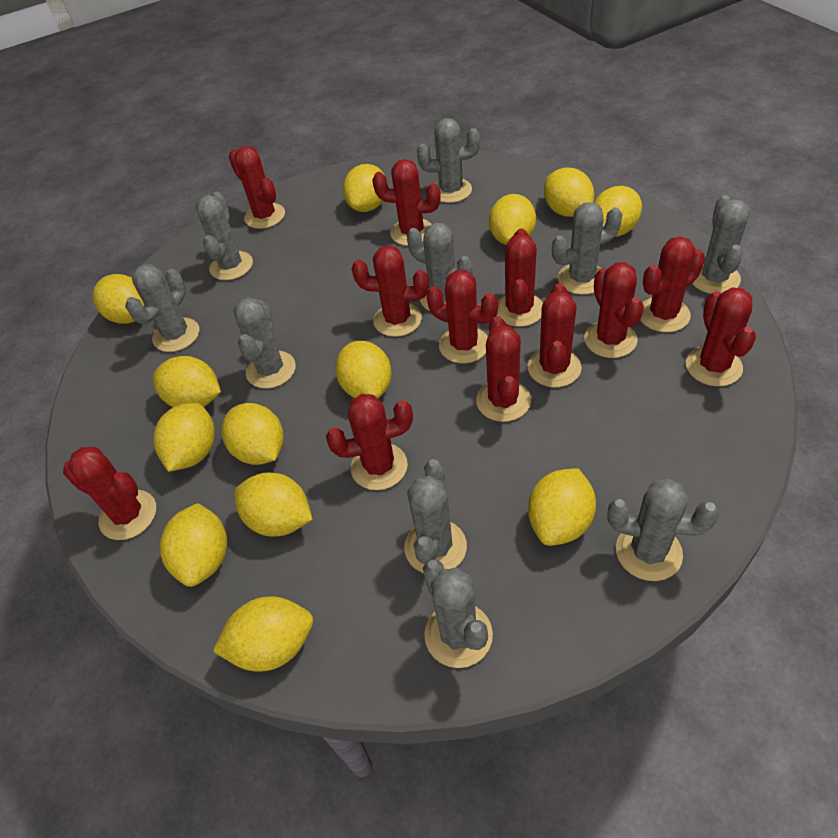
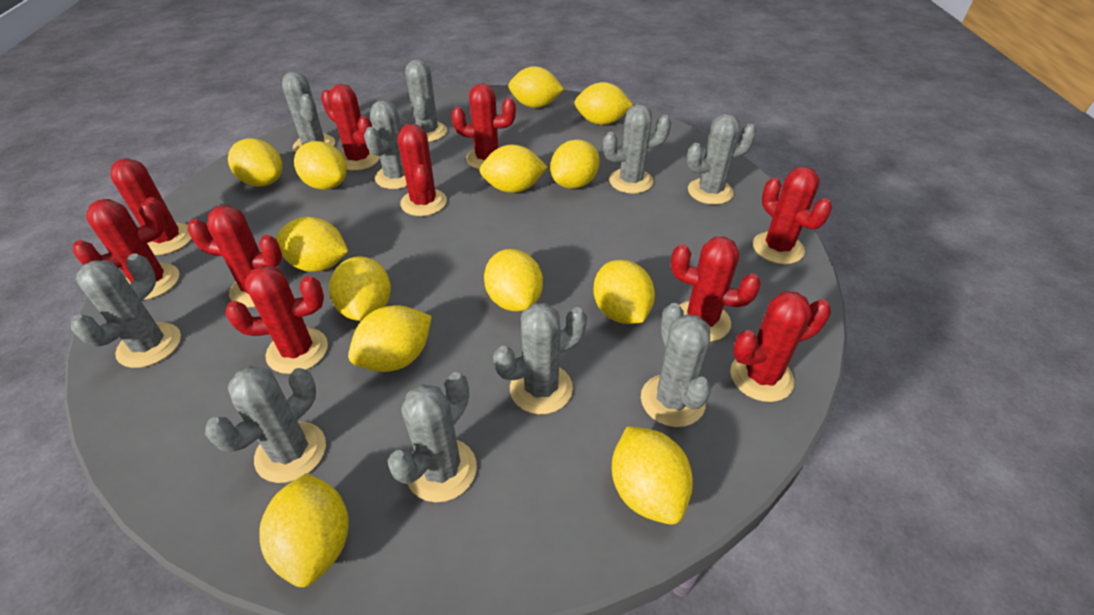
red cactus: [63,447,156,540] [229,146,285,229] [326,394,413,490] [352,245,429,337] [372,159,441,246] [426,270,498,363] [476,316,531,422] [497,228,543,327] [528,283,582,387] [584,262,644,358] [640,236,705,332] [686,287,756,386] = 12 -> [73,199,180,300] [110,158,192,255] [188,205,282,307] [225,265,328,374] [321,84,380,171] [398,124,447,216] [451,83,516,169] [671,237,761,342] [730,291,831,402] [753,167,832,264] = 10

